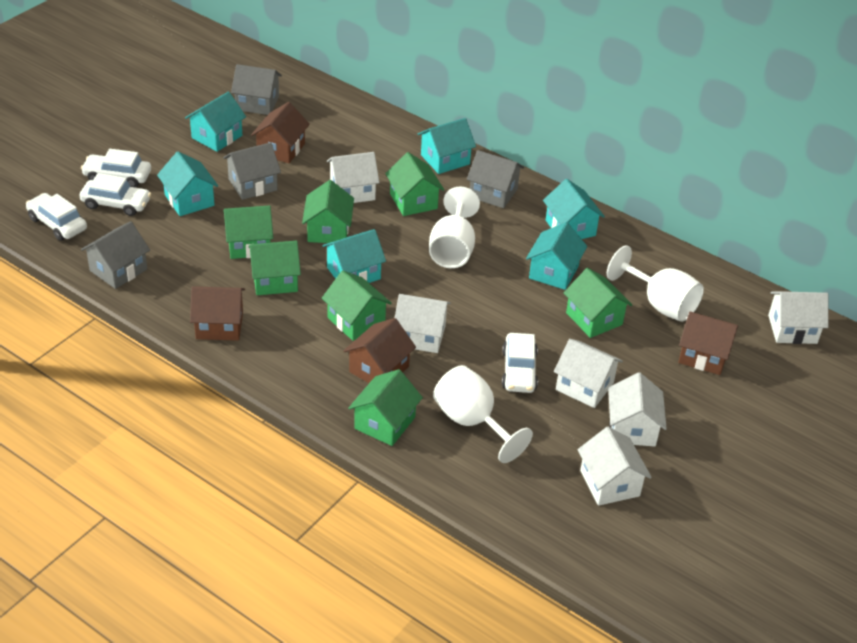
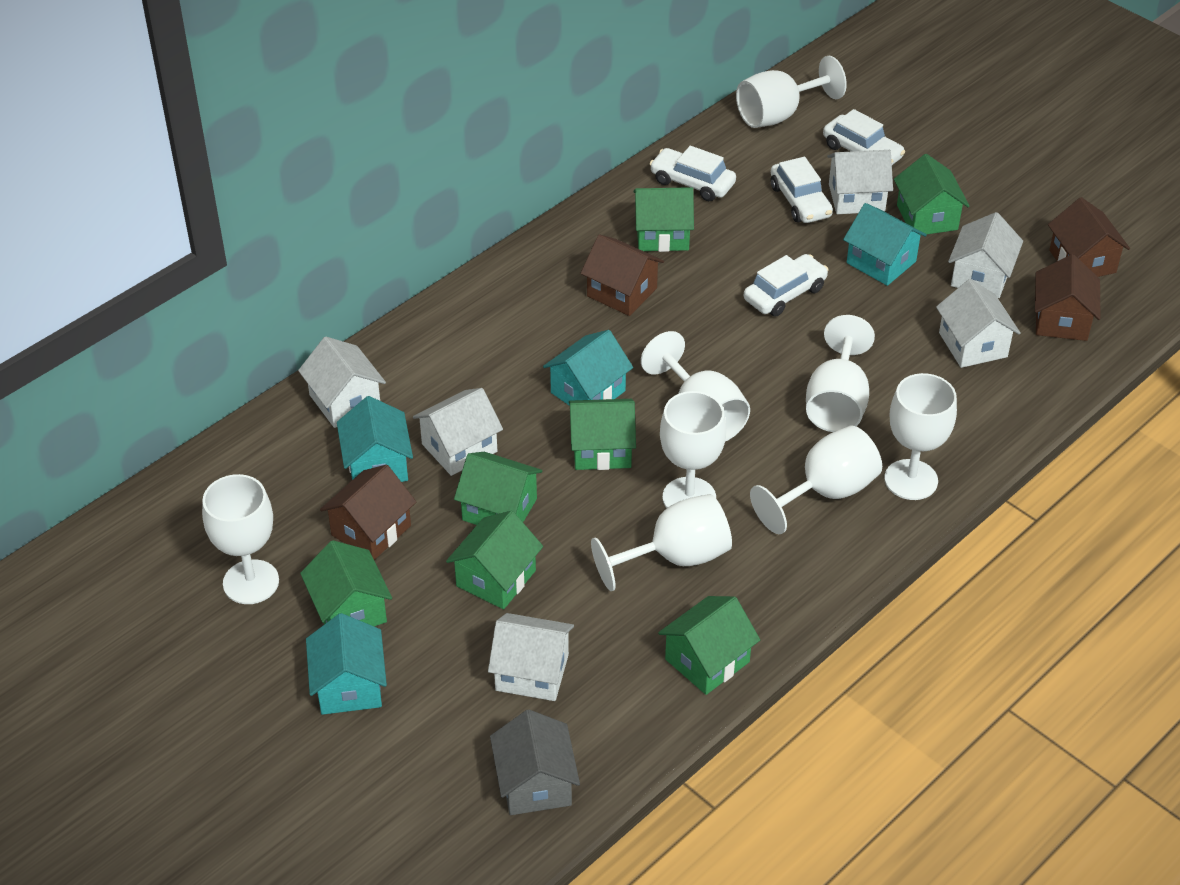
grey house: [81,221,150,289] [223,142,281,200] [231,64,282,115] [467,150,524,208] = 4 -> [490,710,580,815] = 1
turquoise house: [157,151,218,216] [185,92,246,152] [322,229,386,283] [418,118,476,174] [526,222,587,290] [543,179,605,239] = 6 -> [306,613,387,715] [337,396,413,482] [543,330,633,406] [843,203,927,286] = 4
white goblet: [429,187,480,268] [433,365,533,463] [607,245,704,322] = 3 -> [202,474,279,604] [591,494,732,591] [641,331,750,441] [660,391,726,508] [736,56,847,128] [750,425,882,534] [806,315,875,432] [884,373,957,500] = 8

